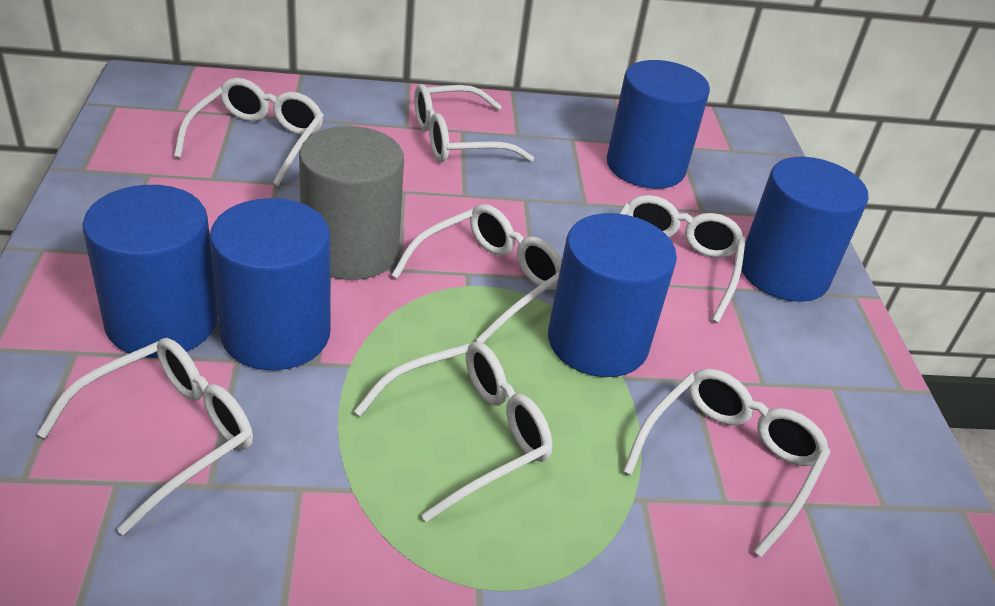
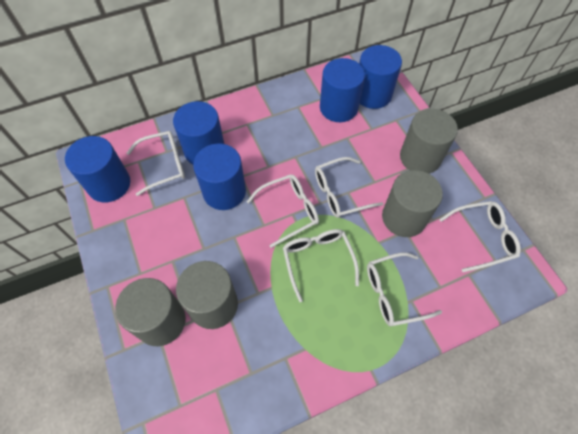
grey cylinder: [299,126,404,280] = 1 -> [115,278,186,346] [176,261,238,329] [382,170,443,237] [400,109,458,174] = 4
white glasses: [37,338,253,535] [174,78,324,186] [354,342,552,522] [391,204,562,343] [414,84,534,162] [619,195,746,323] [623,369,831,557] = 7 -> [127,131,185,196] [247,174,319,248] [283,229,359,302] [315,157,384,218] [367,253,442,326] [439,201,521,272] = 6

